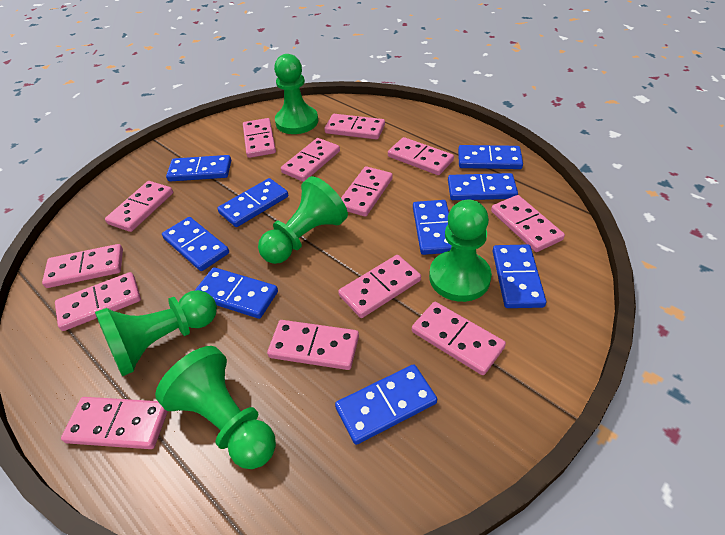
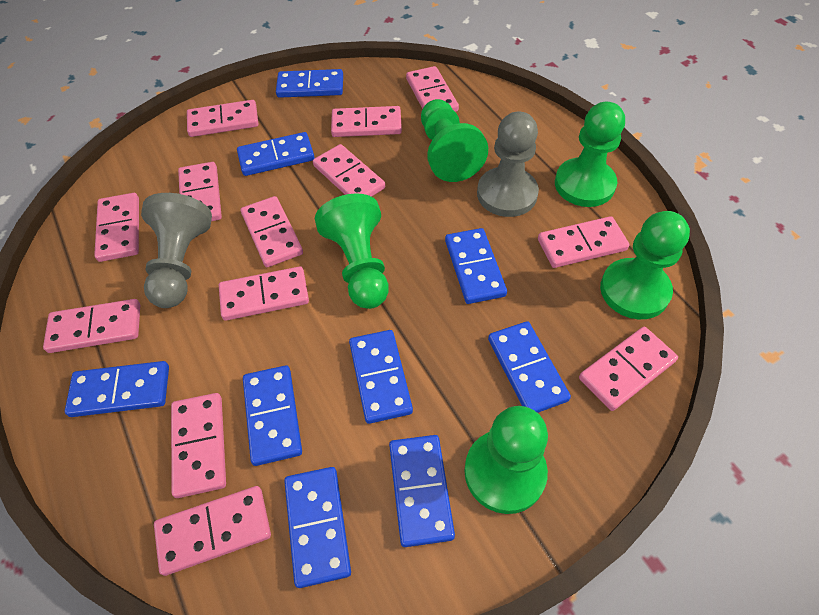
grey pawn: none = 0 -> [141,193,212,308] [477,112,539,217] = 2

